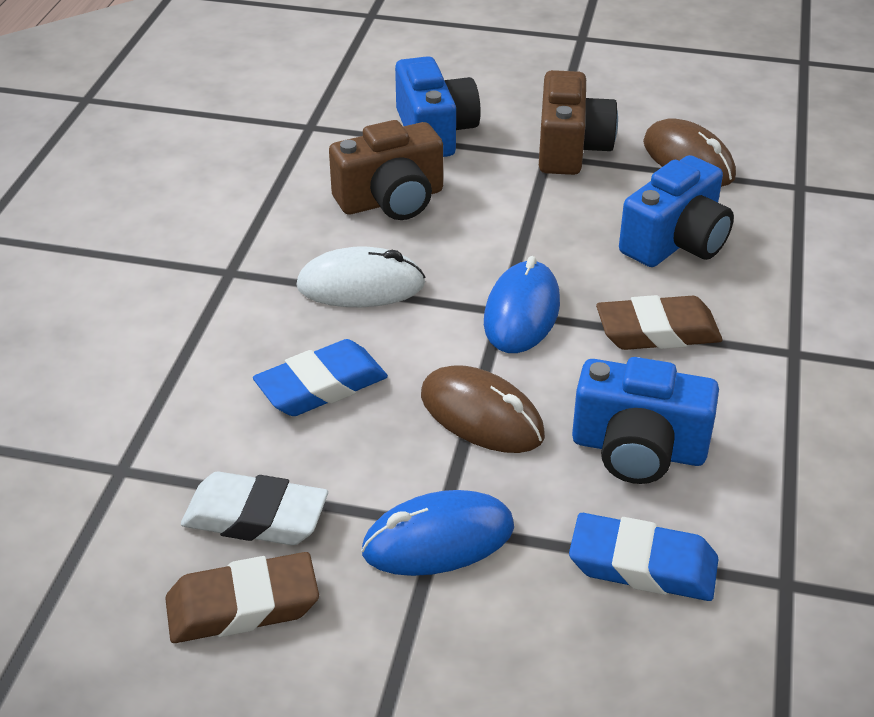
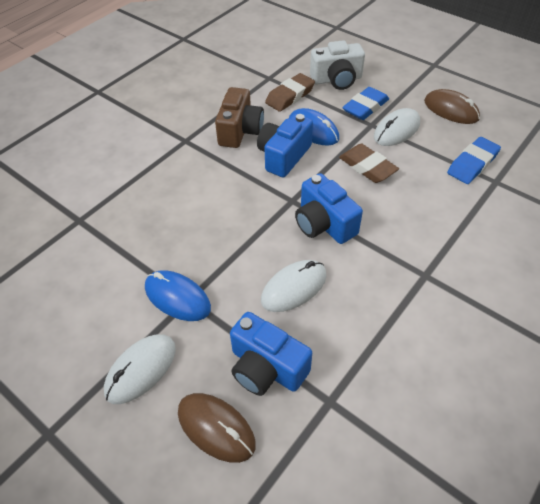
brown camera: [329,120,443,220] [539,70,618,175] = 2 -> [215,87,264,148] = 1
white camera: none = 0 -> [310,40,365,90] = 1
white eraser: [181,472,328,545] = 1 -> none = 0
white mouse: [296,246,426,307] = 1 -> [104,334,176,404] [261,260,327,312] [374,108,420,146] = 3

